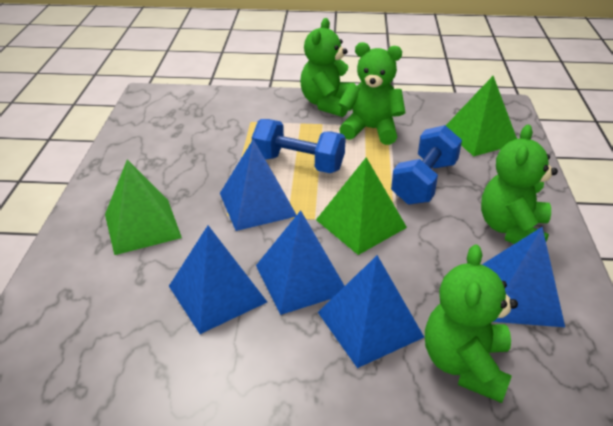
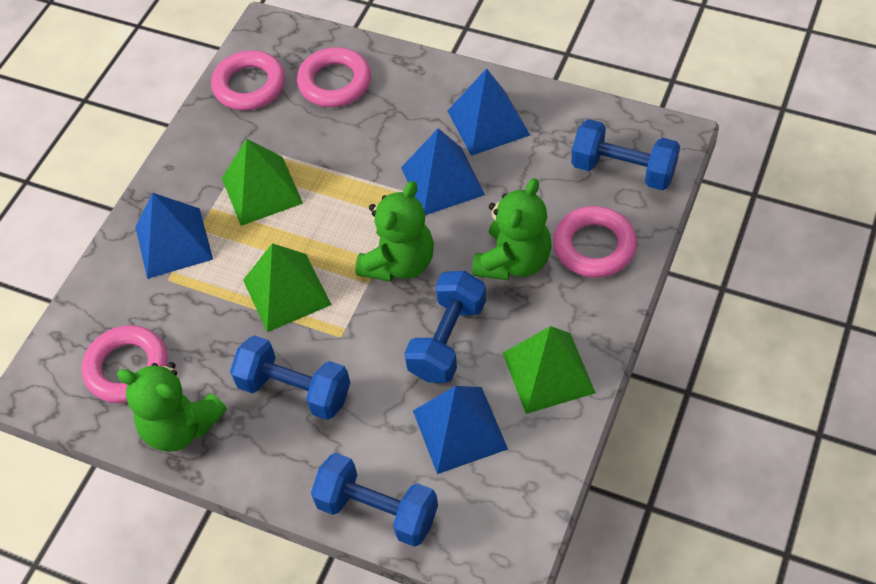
blue dumbbell: [252,119,346,173] [391,125,462,205] = 2 -> [230,335,350,420] [311,453,438,547] [404,271,486,383] [571,119,680,190] = 4
blue pyramid: [169,226,267,334] [220,139,296,231] [256,211,344,315] [318,255,424,368] [482,227,565,327] = 5 -> [135,193,213,279] [401,128,485,215] [413,386,508,474] [448,68,530,156] = 4
green teddy bear: [300,18,355,117] [338,42,405,145] [425,244,518,403] [481,124,558,244] = 4 -> [117,362,227,452] [355,181,434,282] [472,178,552,280] = 3
pink ring: none = 0 -> [82,325,168,403] [211,50,285,110] [297,47,371,107] [553,206,637,278] = 4

